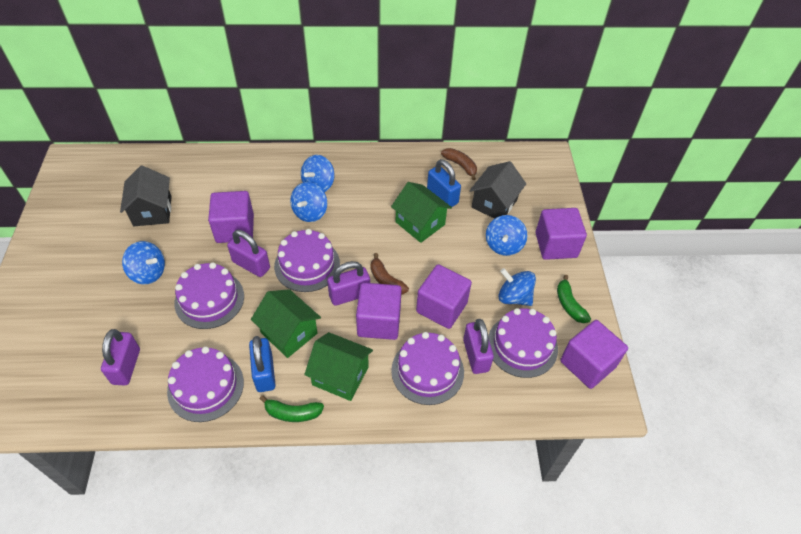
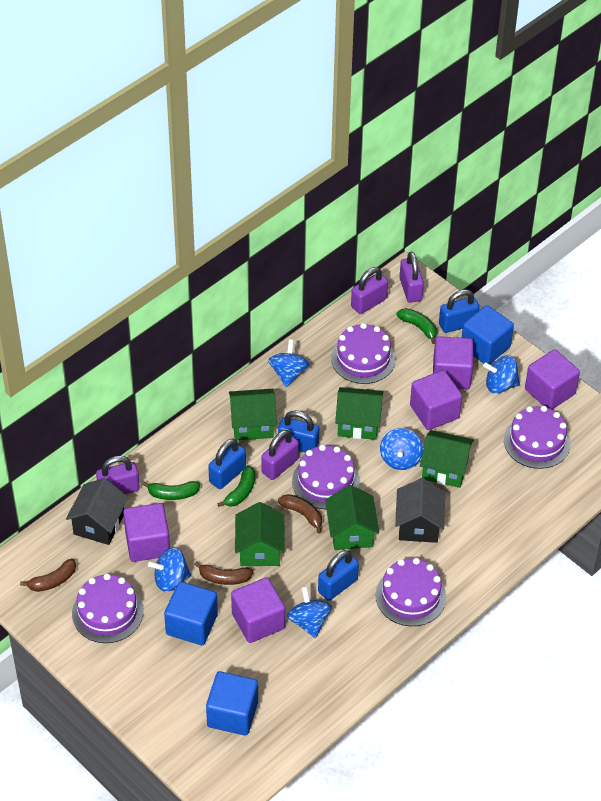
blue cube: none = 0 -> [164,582,218,645] [206,671,258,736] [462,305,514,365] = 3
blue padlock: [249,336,276,392] [427,159,461,207] = 2 -> [208,439,246,489] [278,410,319,453] [318,550,359,601] [439,289,480,333] = 4
brown banana: [370,253,409,294] [441,148,477,180] = 2 -> [20,558,76,592] [194,561,253,585] [278,494,322,534] = 3
green banana: [260,395,324,422] [557,275,591,323] = 2 -> [142,481,200,500] [217,465,255,507] [396,308,437,344] = 3
green house: [251,289,321,358] [304,332,373,401] [391,182,452,243] = 3 -> [229,389,277,440] [235,502,285,566] [325,485,379,550] [335,387,383,440] [420,430,474,488] = 5

